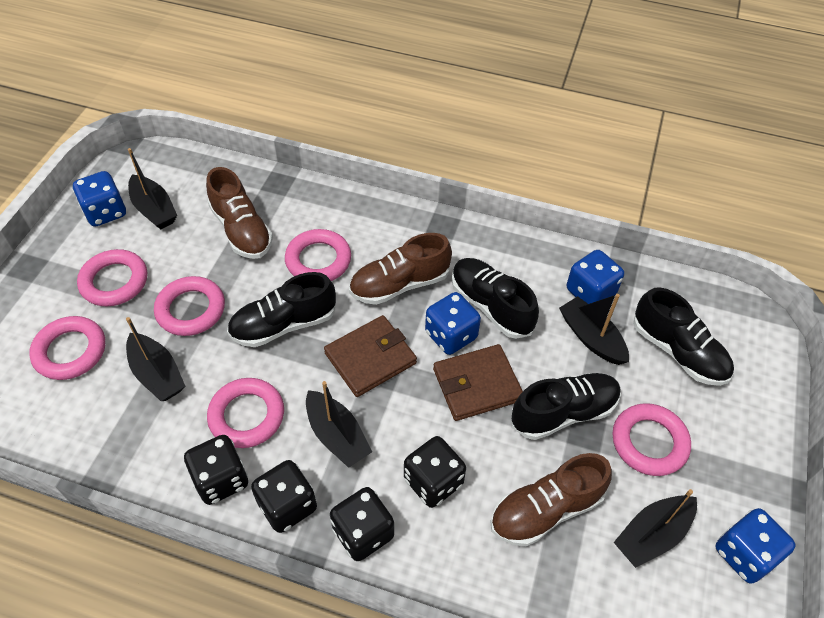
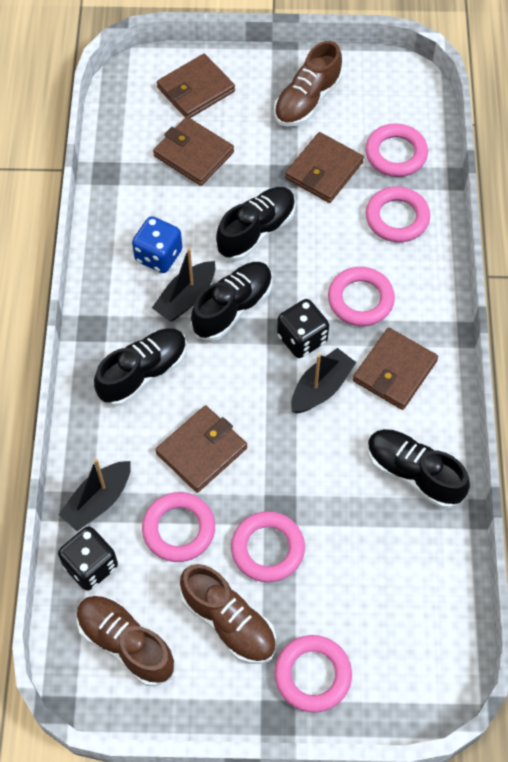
black boat: [126,317,185,401] [128,148,177,229] [306,381,372,468] [559,294,629,365] [613,489,697,568] = 5 -> [59,459,131,531] [152,248,215,322] [291,348,356,413] = 3
black dice: [184,435,248,505] [251,460,317,533] [330,487,394,561] [404,436,466,508] = 4 -> [58,526,118,591] [277,299,329,358] = 2
blue dice: [73,171,126,226] [425,292,481,355] [567,250,624,304] [716,508,796,583] = 4 -> [132,216,182,273] = 1
brown wallet: [324,315,417,397] [433,344,523,421] = 2 -> [153,117,234,186] [155,405,247,493] [157,54,235,118] [285,132,364,203] [353,328,438,410] = 5

